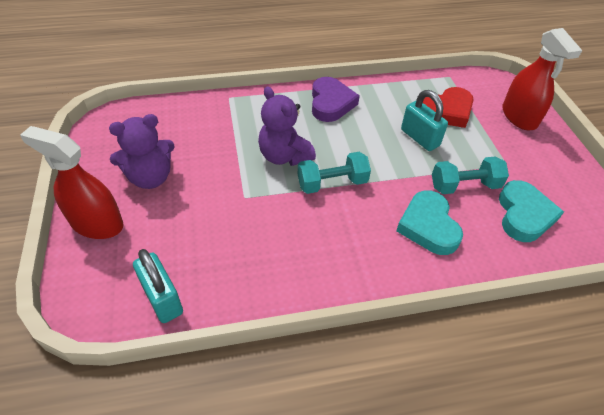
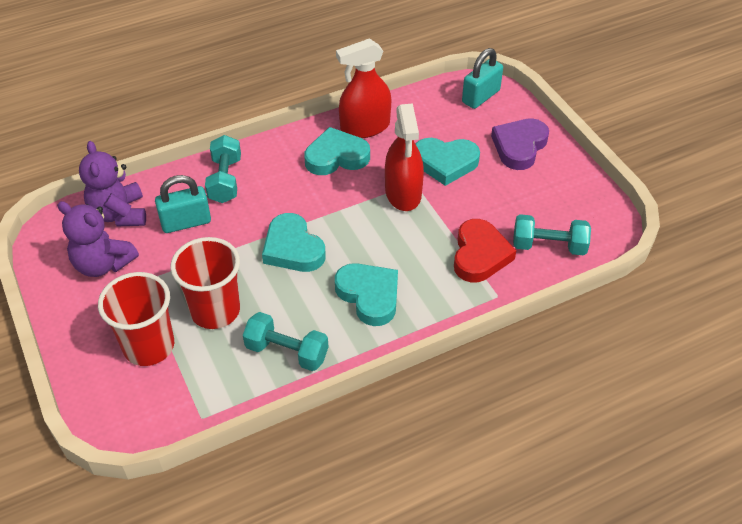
red cup: none = 0 -> [98,272,174,366] [170,237,240,329] = 2
turquoise dumbbell: [298,152,371,194] [432,157,509,194] = 2 -> [205,135,241,203] [243,312,328,371] [513,214,591,255] = 3
turquoise heart: [396,190,463,255] [499,180,564,242] = 2 -> [262,213,326,272] [304,127,370,175] [335,263,398,326] [416,138,480,186] = 4

